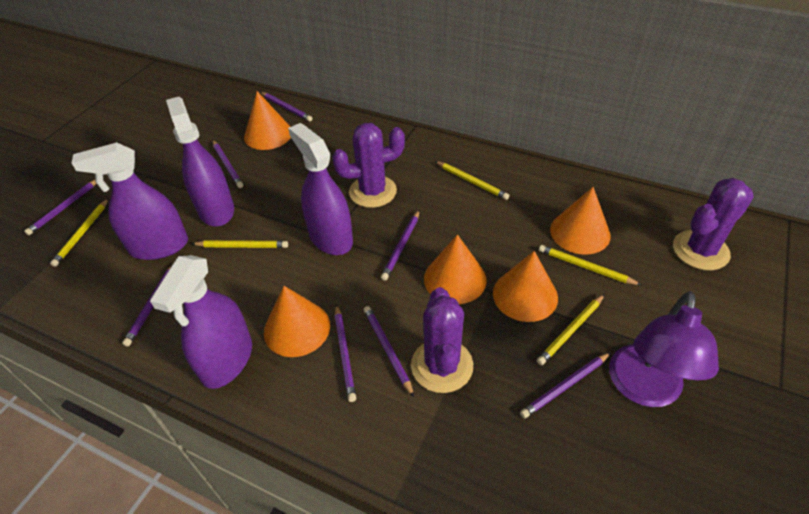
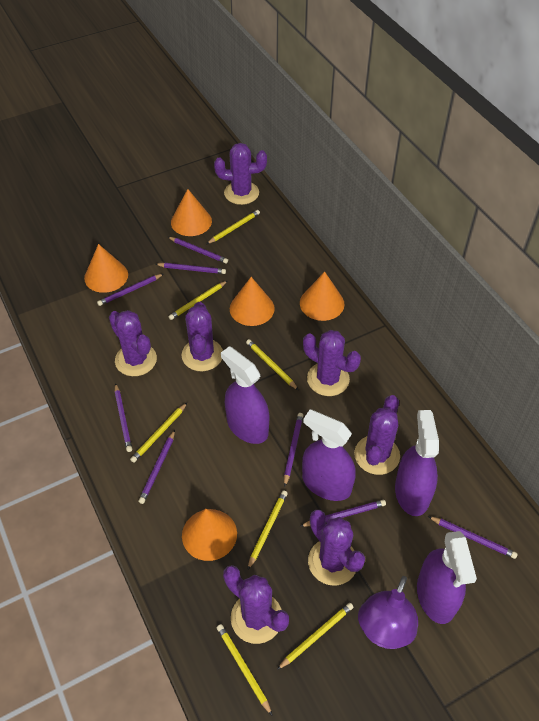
purple cactus: [332,123,405,208] [411,287,473,393] [673,178,754,270] = 3 -> [109,310,157,376] [182,302,223,371] [214,143,267,205] [223,565,289,644] [303,330,361,396] [308,510,365,586] [354,395,400,475] = 7
yellow pencil: [50,198,109,267] [192,240,288,248] [435,161,509,200] [537,294,604,365] [539,245,641,285] = 5 -> [130,402,188,463] [168,281,227,320] [207,210,260,244] [216,624,272,715] [246,339,299,390] [247,490,288,570] [277,603,354,670] = 7

